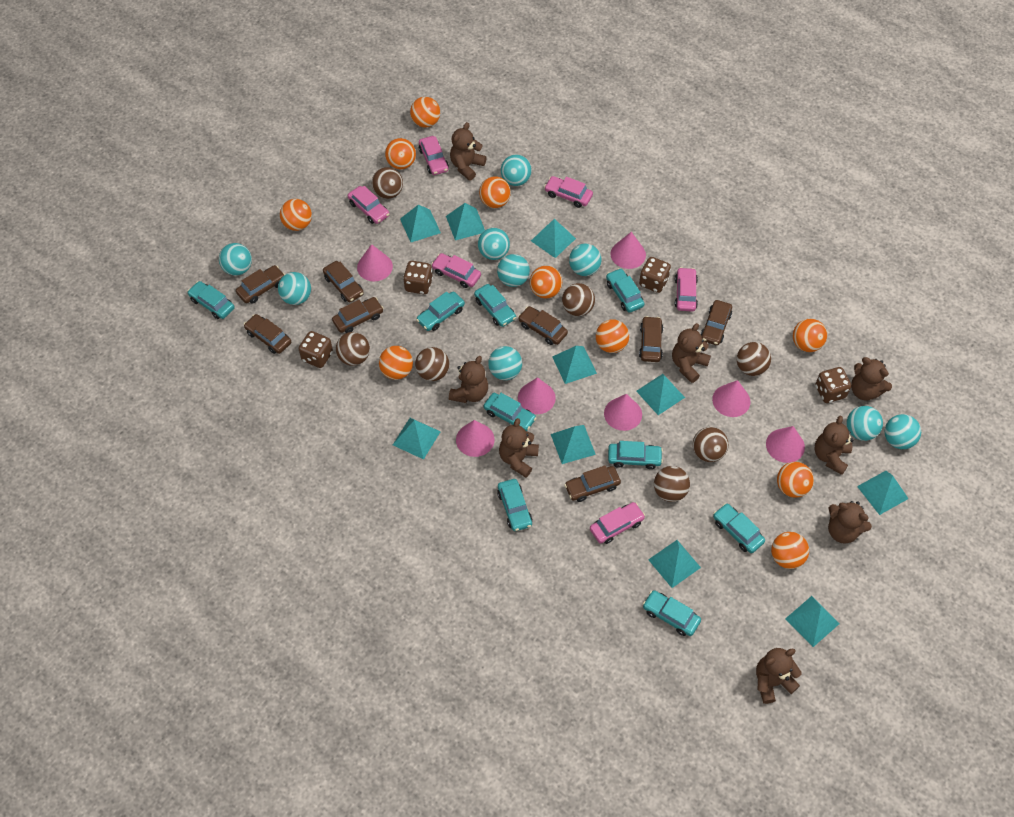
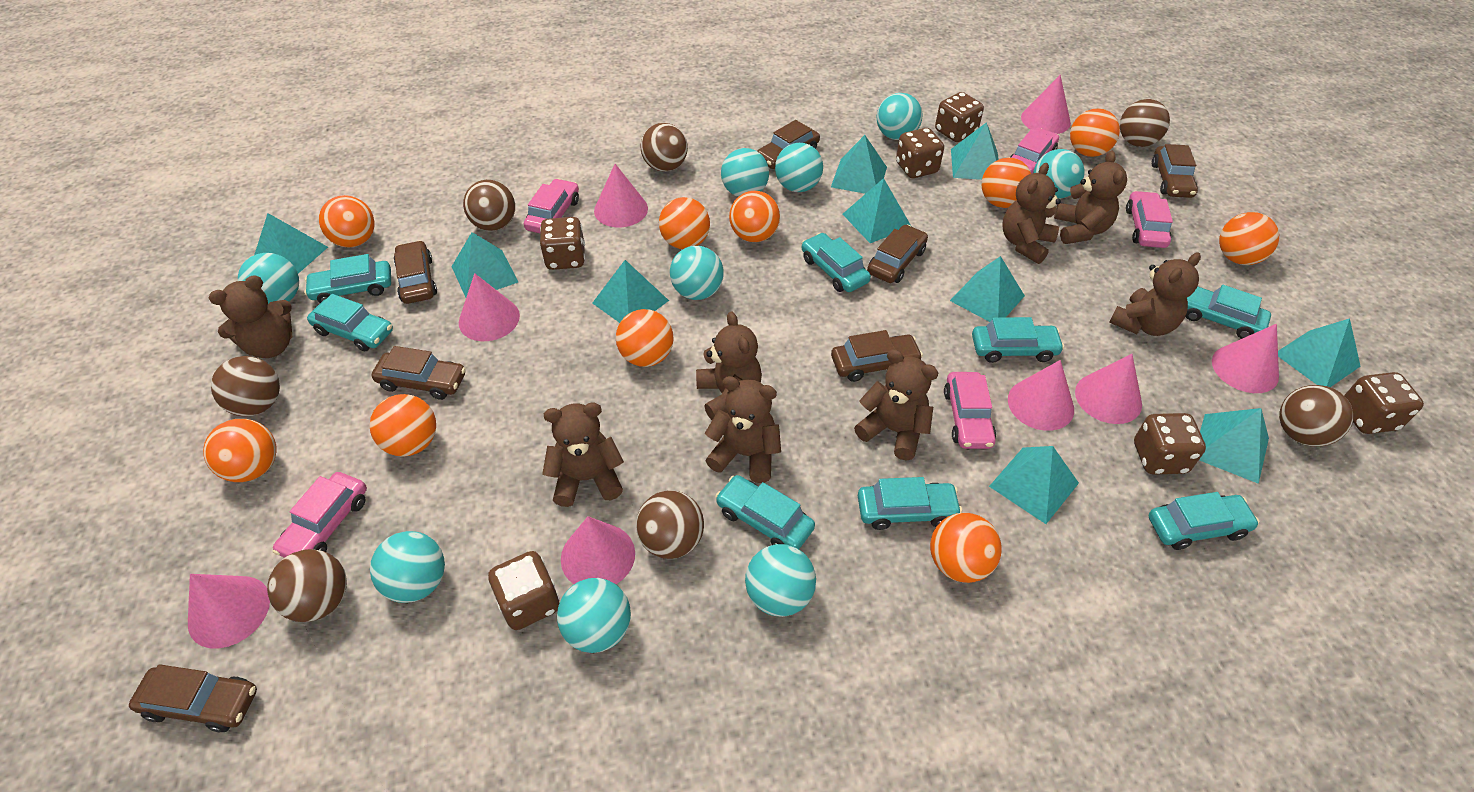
brown car: [236,265,285,304] [244,314,291,354] [323,261,364,302] [332,297,383,333] [518,306,568,345] [564,465,621,502] [639,316,663,362] [701,300,732,345] = 8 -> [129,664,257,732] [371,346,466,400] [394,240,437,304] [757,120,820,169] [831,330,923,382] [867,225,928,283] [1152,144,1198,198] = 7
brown dice: [299,331,333,368] [403,261,433,294] [639,257,671,293] [816,367,851,403] = 4 -> [488,551,560,630] [540,217,585,270] [896,128,944,178] [935,92,984,142] [1134,413,1206,474] [1344,372,1424,434] = 6
pink car: [348,186,389,224] [419,136,449,175] [431,253,481,288] [544,176,593,208] [590,502,645,544] [675,267,698,312] = 6 -> [273,472,367,558] [524,179,579,233] [944,372,996,449] [1009,128,1059,174] [1126,191,1173,248] = 5
pink cone: [357,244,393,281] [456,420,495,457] [518,377,556,414] [604,394,642,431] [611,232,646,269] [712,380,750,417] [766,426,805,463] = 7 -> [188,574,270,648] [459,273,520,341] [561,516,635,584] [594,164,648,227] [1008,360,1074,431] [1021,75,1071,134] [1075,354,1142,424] [1212,324,1279,393] = 8
turquoise car: [187,281,235,319] [416,291,465,331] [474,284,516,327] [484,393,536,431] [497,479,532,531] [606,268,644,313] [608,441,663,469] [643,590,701,636] [713,503,765,553] = 9 -> [304,254,391,303] [307,294,393,351] [715,475,815,549] [802,233,871,292] [858,477,962,530] [972,317,1064,363] [1149,492,1259,550] [1185,285,1271,339] = 8

